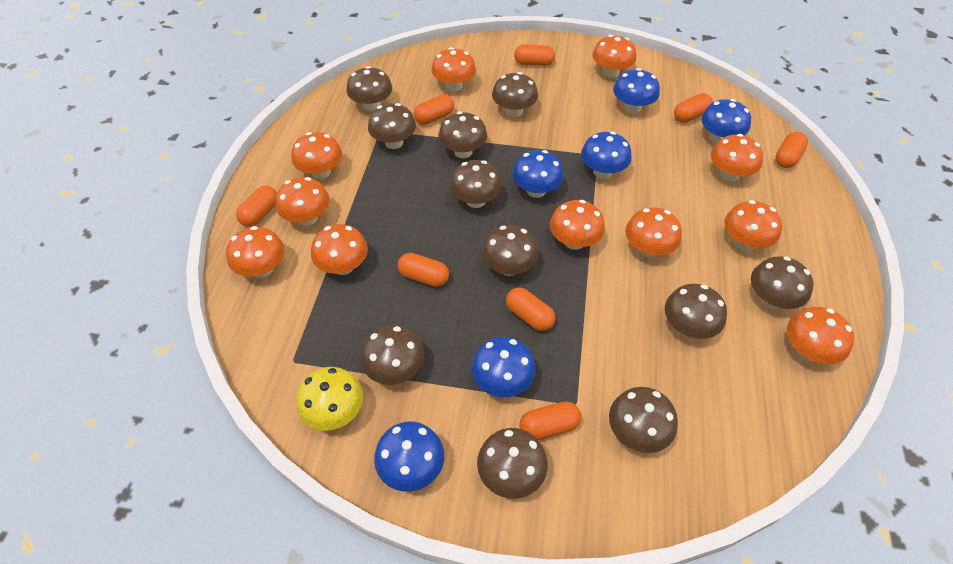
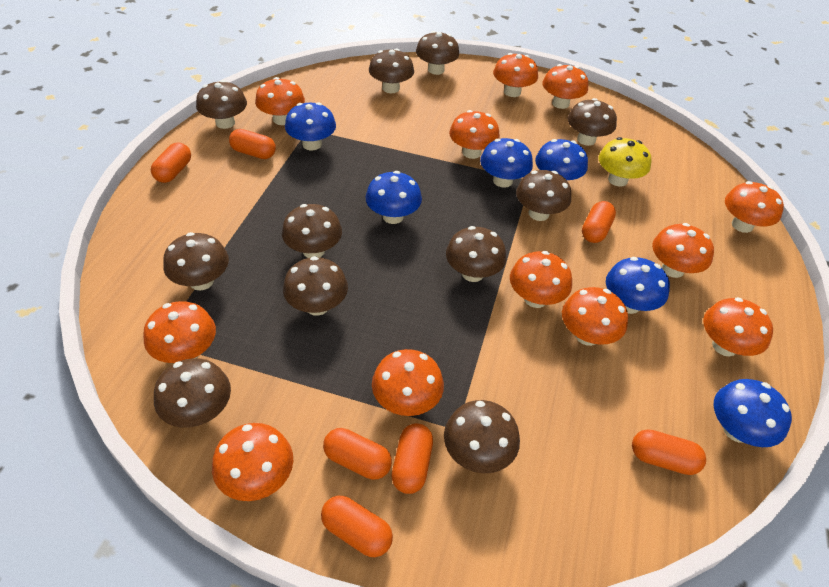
orange capsule: [236,186,277,227] [398,253,449,287] [414,95,454,125] [506,287,555,331] [514,44,555,66] [519,401,581,440] [674,93,713,123] [775,132,808,168] = 8 -> [151,142,191,183] [229,129,276,159] [321,496,393,557] [323,428,392,479] [391,423,433,494] [582,201,616,243] [632,429,706,475] = 7
orange mushroom: [226,226,285,278] [275,177,329,226] [291,132,342,179] [311,224,368,275] [431,47,476,91] [550,200,605,250] [592,35,636,78] [626,207,682,258] [711,134,763,182] [725,200,782,251] [787,307,854,364] = 11 -> [143,301,216,363] [212,423,293,501] [255,77,305,125] [372,349,444,416] [449,110,500,159] [493,53,538,97] [510,251,572,308] [543,64,588,109] [562,287,628,346] [652,223,714,278] [703,297,773,357] [725,181,784,233] = 12

